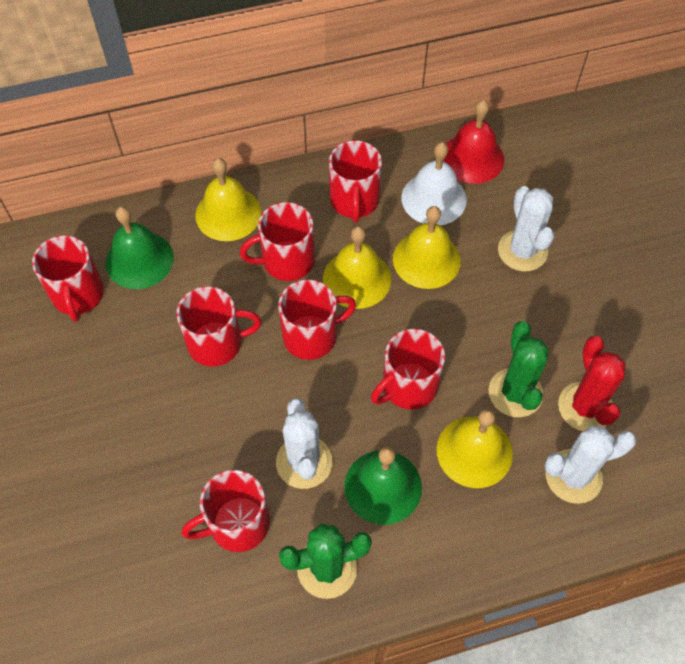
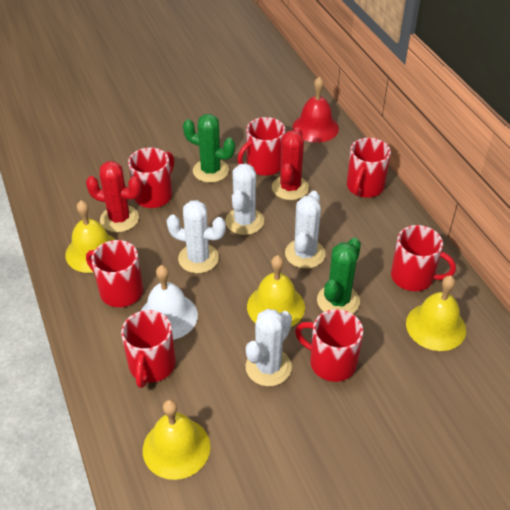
green bell: [106,206,174,289] [344,447,422,525] = 2 -> none = 0
red cactus: [558,336,626,431] = 1 -> [86,161,141,232] [272,127,309,200] = 2
white cactus: [276,398,333,489] [498,186,554,272] [544,425,636,504] = 3 -> [167,200,226,273] [225,163,264,235] [246,309,292,386] [285,191,326,269] = 4

